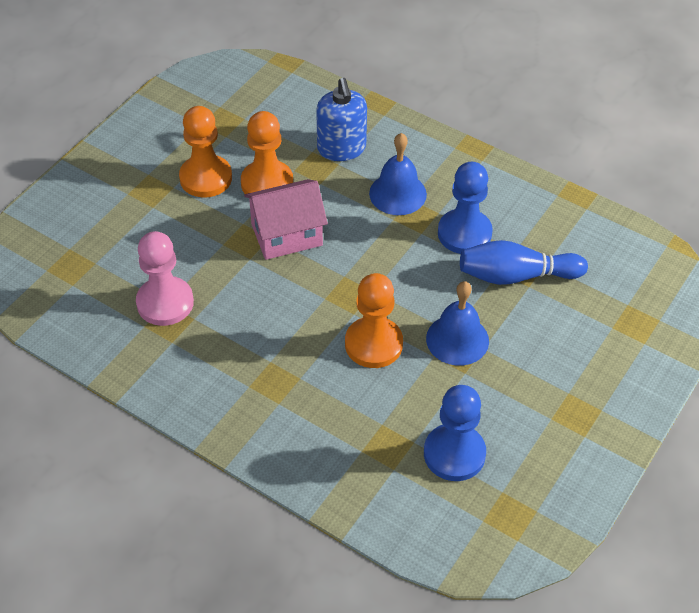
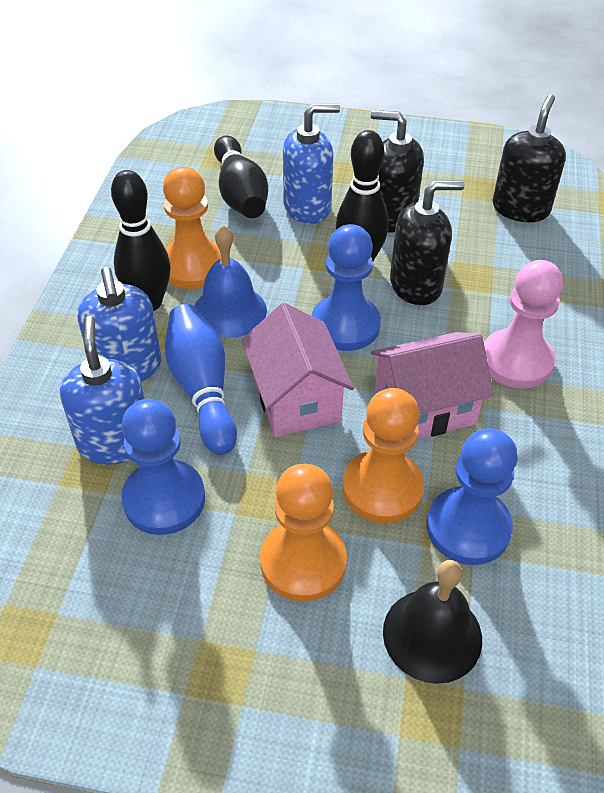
black bell: none = 0 -> [383,560,482,684] = 1
black bowling pin: none = 0 -> [111,170,171,311] [214,136,268,218] [336,130,389,261] = 3
black soap dispenser: none = 0 -> [371,110,424,232] [390,180,464,305] [492,94,566,222] = 3
blue bell: [369,133,427,215] [426,281,489,366] = 2 -> [194,225,267,338] = 1
blue pawn: [424,385,486,481] [438,162,493,254] = 2 -> [121,399,205,535] [311,224,381,351] [427,428,518,565] = 3
blue soap dispenser: [316,78,367,161] = 1 -> [60,316,145,465] [78,267,161,381] [283,104,340,224] = 3
pink house: [244,179,328,260] = 1 -> [241,303,354,437] [371,332,494,439] = 2

